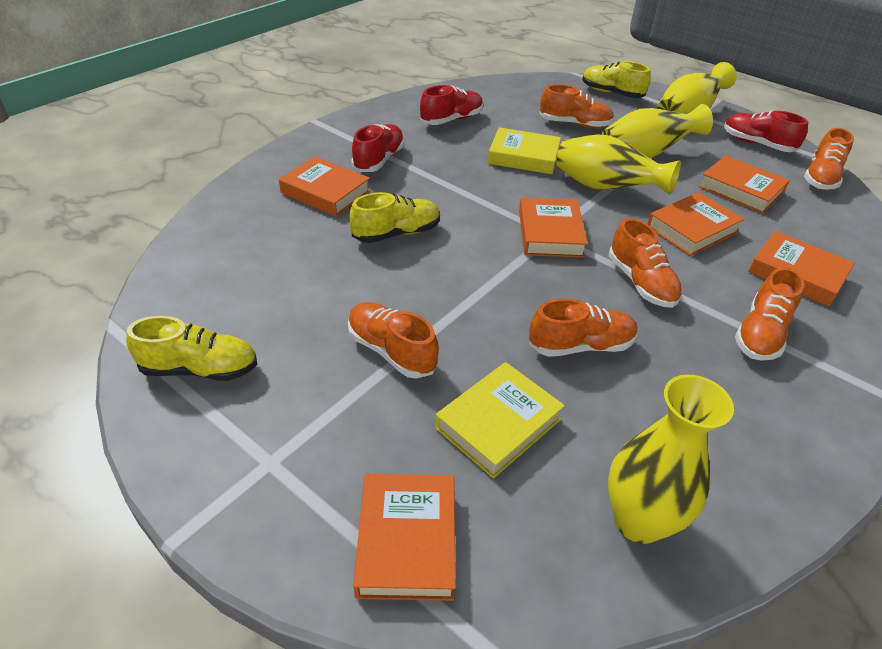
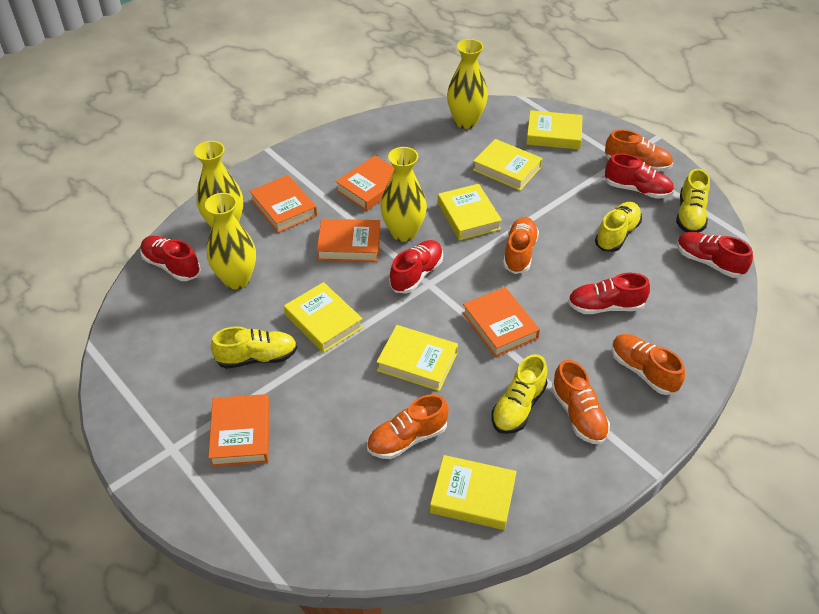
orange book: [279,156,370,216] [353,474,456,601] [519,197,588,258] [647,192,744,256] [698,155,790,214] [748,231,855,307] = 6 -> [208,394,270,467] [250,175,317,233] [317,219,381,262] [335,155,394,211] [462,287,540,357] = 5
orange shoe: [348,302,439,379] [529,298,638,357] [539,84,614,128] [609,218,683,308] [735,267,805,361] [804,128,854,190] = 6 -> [367,394,449,459] [503,217,539,274] [551,360,610,444] [605,130,673,172] [611,334,685,395] = 5
red shoe: [351,124,404,172] [420,85,483,125] [724,111,808,152] = 3 -> [140,236,201,281] [389,240,443,294] [568,273,650,314] [605,153,674,199] [677,232,753,278] = 5
yellow book: [435,362,565,478] [488,128,561,174] = 2 -> [284,282,363,353] [377,325,458,391] [430,455,517,530] [438,184,502,240] [473,139,542,191] [526,110,583,150] = 6
yellow shoe: [126,316,257,381] [349,192,440,243] [582,61,651,98] = 3 -> [211,326,297,369] [491,354,548,434] [595,202,642,252] [676,169,710,233] = 4

